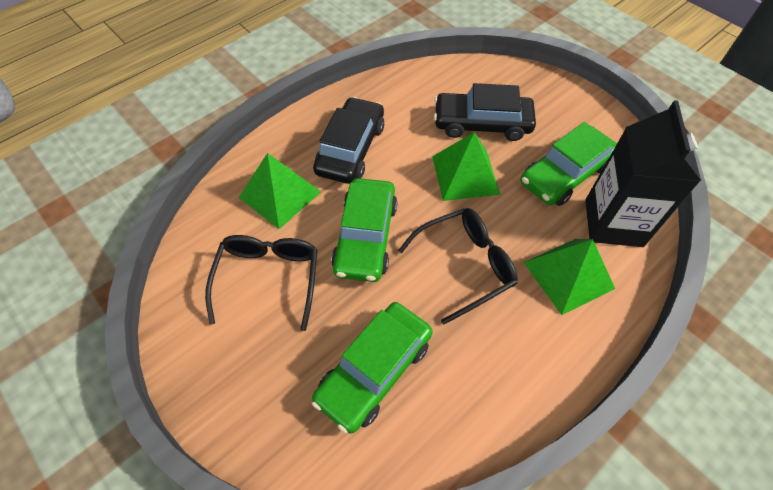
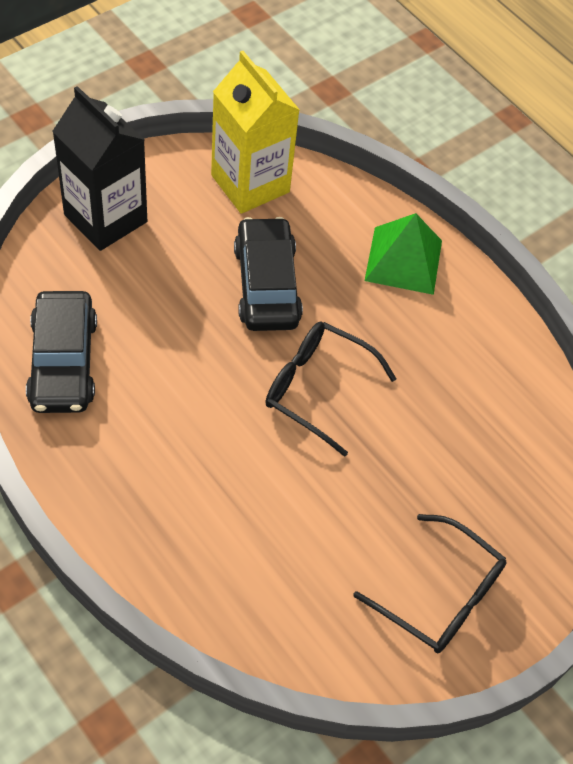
green car: [312,302,433,434] [331,178,397,282] [521,122,617,206] = 3 -> none = 0
green pyramid: [239,153,321,229] [432,132,500,201] [524,239,615,315] = 3 -> [365,213,442,295] = 1
yellow carton: none = 0 -> [211,51,300,214] = 1

